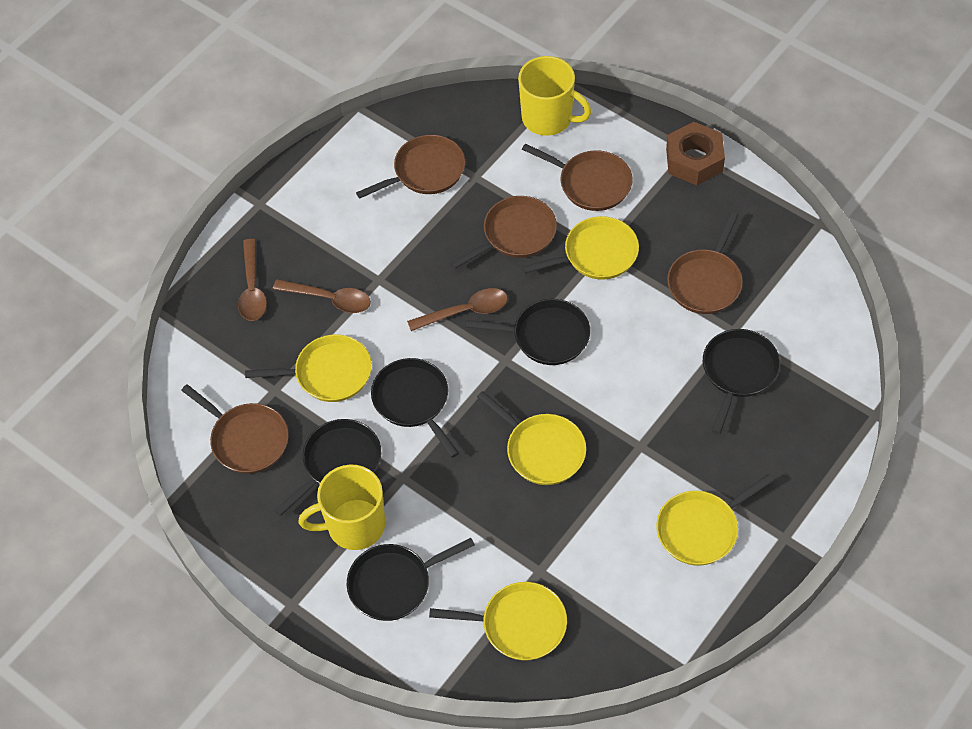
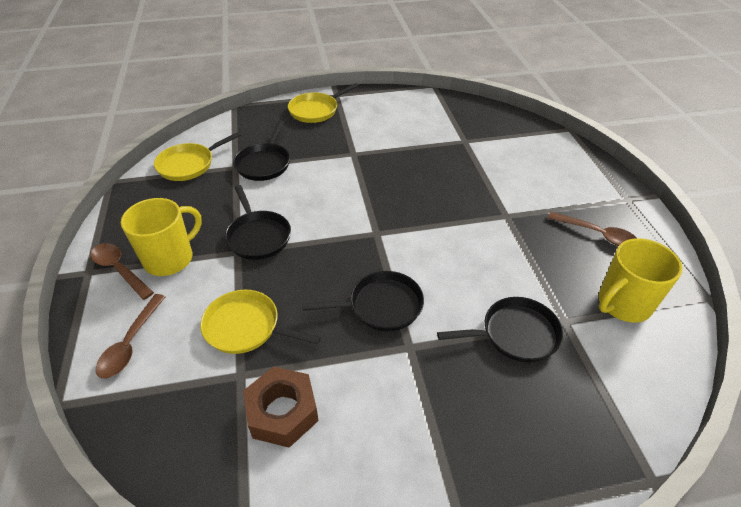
black pan: [274,419,381,516] [347,538,475,621] [371,358,459,458] [465,299,590,365] [703,329,780,434] = 5 -> [225,185,291,260] [233,121,290,181] [302,271,424,331] [437,297,563,363] = 4
brown pan: [181,384,289,474] [356,135,465,199] [450,196,557,269] [522,143,633,211] [667,212,743,314] = 5 -> none = 0
yellow pan: [245,334,372,402] [429,582,567,660] [477,391,586,485] [522,216,639,280] [656,474,774,565] = 5 -> [154,132,241,181] [200,290,321,354] [288,83,359,123] = 3

